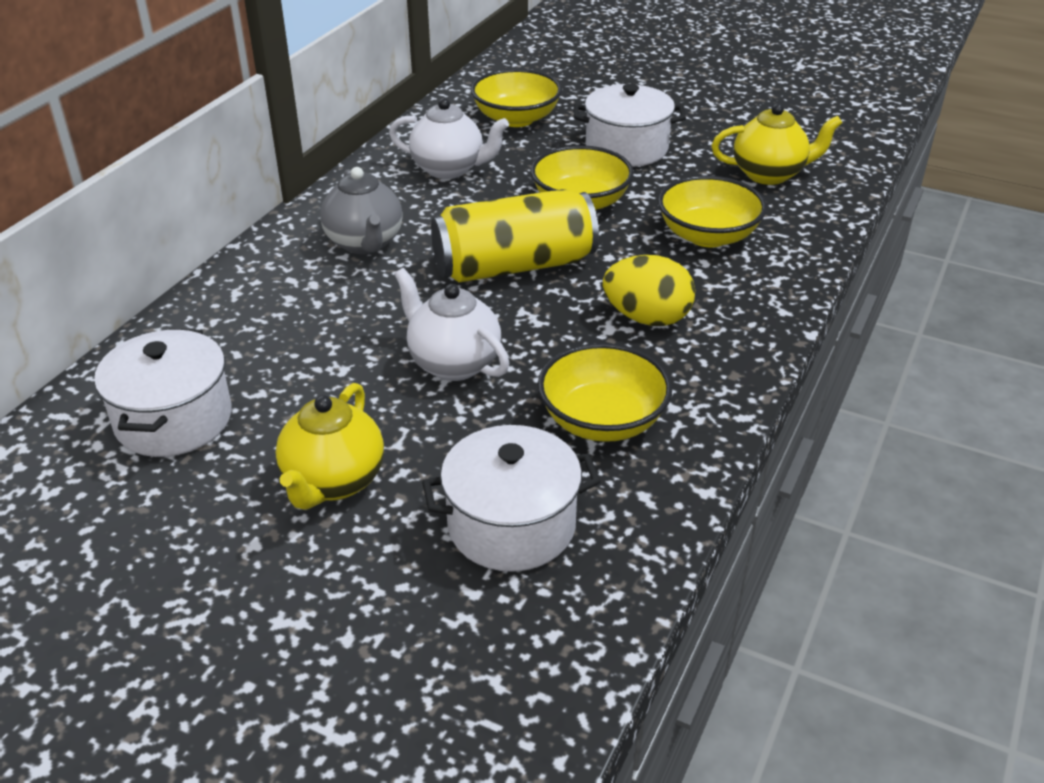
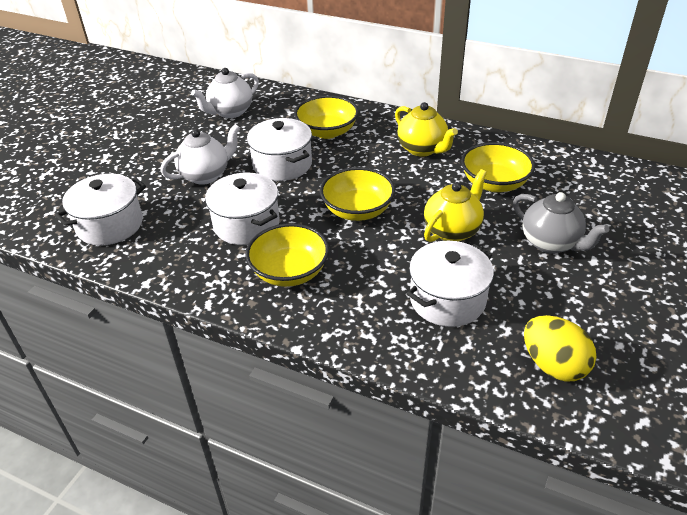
white pot: [94,329,232,457] [422,425,601,572] [573,84,686,167] = 3 -> [55,174,146,246] [205,173,280,245] [247,118,312,181] [407,241,494,327] = 4
yellow can: [431,189,599,283] = 1 -> none = 0

